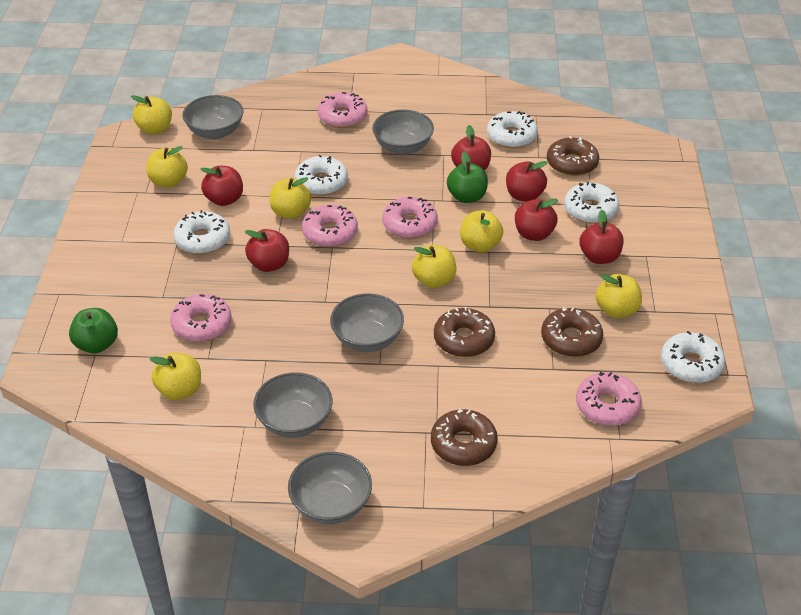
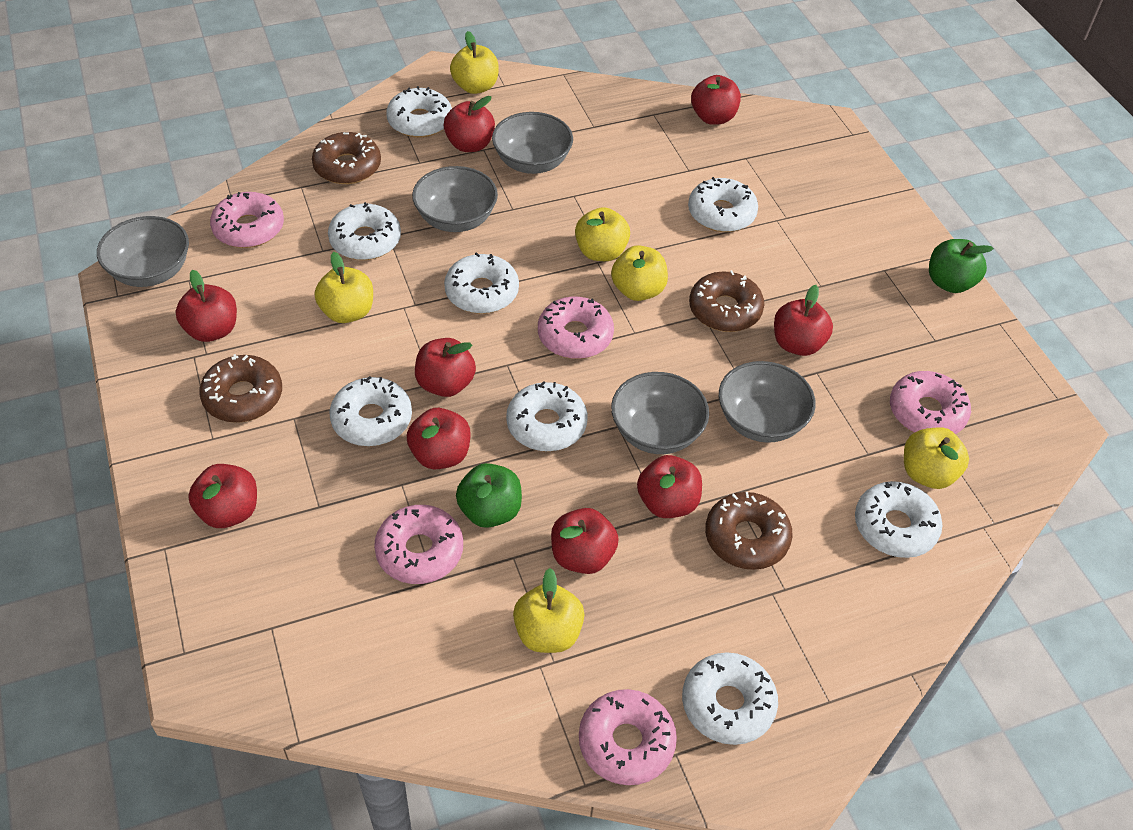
red apple: [200,166,243,206] [245,229,289,272] [451,125,491,171] [506,161,548,202] [515,198,558,241] [580,210,624,264] = 6 -> [175,270,237,342] [188,464,257,528] [407,408,471,469] [415,338,476,397] [444,96,495,152] [551,508,619,574] [637,455,702,518] [691,75,741,125] [774,285,833,356] = 9
white donut: [173,210,230,254] [295,155,348,196] [487,111,538,148] [564,182,620,224] [661,331,725,383] = 5 -> [328,202,401,260] [329,376,412,446] [386,86,452,138] [444,252,519,314] [506,381,588,451] [682,652,778,745] [688,177,758,232] [855,481,942,558] = 8
yellow apple: [131,95,172,135] [147,146,188,188] [149,353,201,400] [270,177,311,219] [412,245,456,288] [460,210,503,252] [596,274,642,318] = 7 -> [315,252,373,323] [450,31,499,94] [513,568,584,653] [575,207,630,261] [611,245,668,301] [904,427,969,489] = 6

